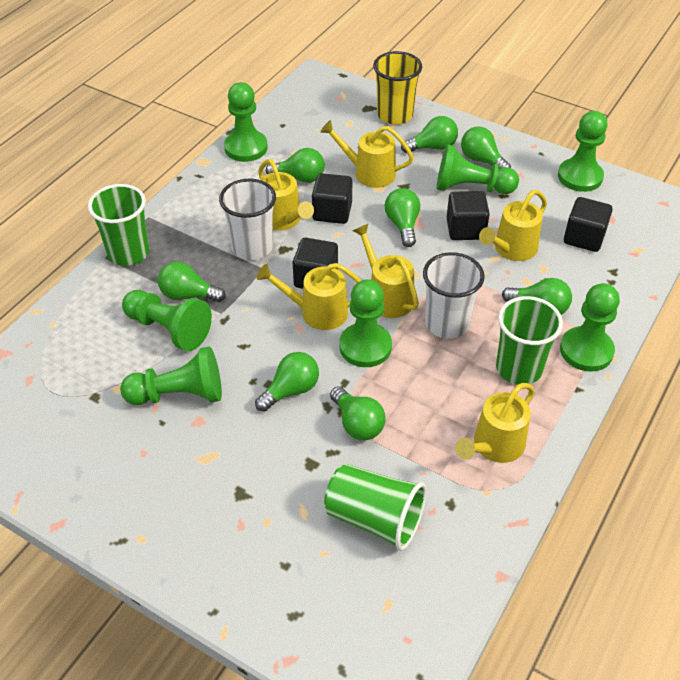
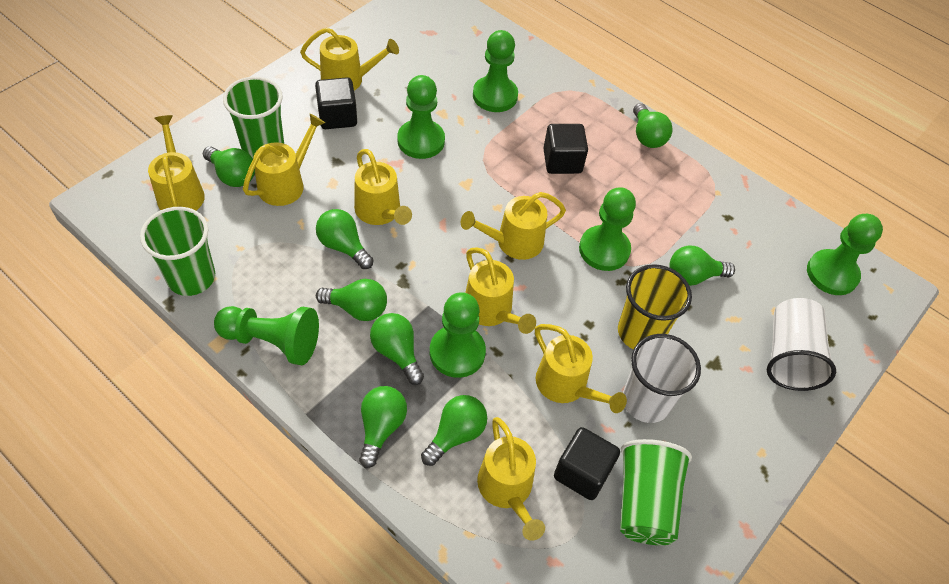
black cube: [293,238,338,289] [312,173,352,224] [447,191,490,240] [564,197,613,252] = 4 -> [315,77,357,129] [543,124,588,174] [554,427,620,500] = 3
green pawn: [120,346,222,405] [122,290,212,351] [224,82,268,162] [340,279,392,367] [437,144,519,194] [558,111,608,192] [560,283,620,372] = 7 -> [214,306,319,365] [397,75,445,159] [430,292,486,378] [473,30,518,112] [579,187,636,271] [807,214,883,295] = 6
yellow watering can: [257,263,361,330] [258,159,314,230] [320,120,414,188] [353,224,419,318] [455,383,535,463] [479,190,547,261] = 6 -> [148,115,205,211] [243,114,325,206] [300,28,399,90] [354,149,412,225] [461,192,566,260] [465,247,536,334] [477,417,545,541] [535,324,627,413] = 8

